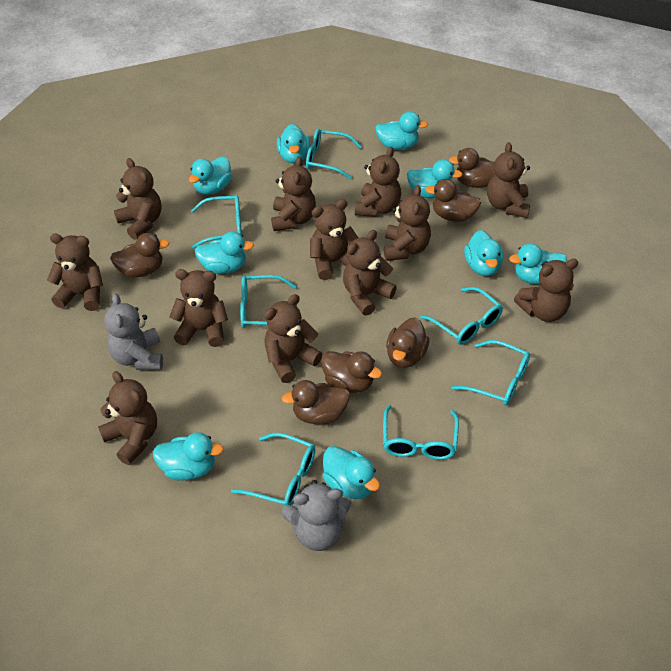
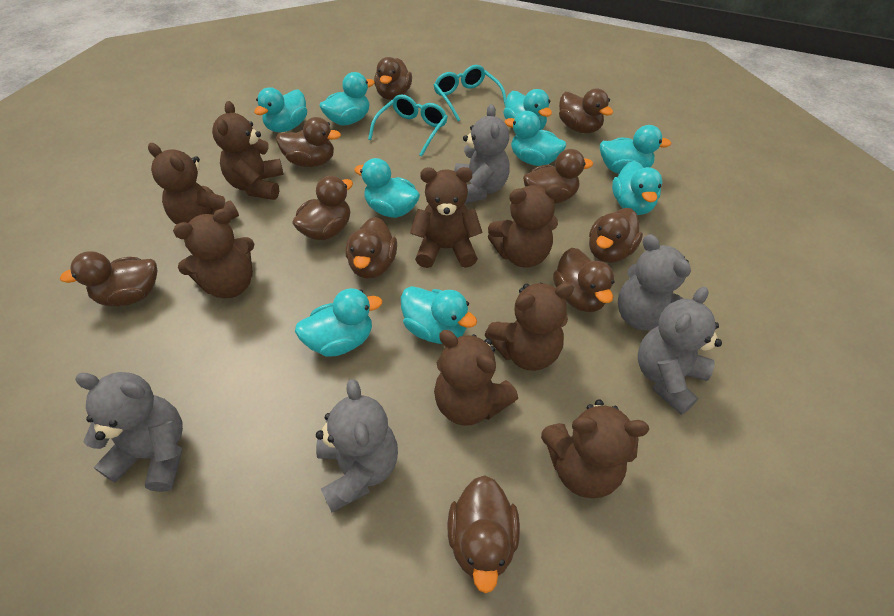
brown duck: [110,233,169,277] [282,380,350,424] [321,351,382,393] [386,317,429,368] [425,179,481,222] [449,148,495,188] = 6 -> [60,251,158,306] [276,117,341,167] [292,176,353,240] [346,217,397,279] [374,57,412,100] [447,475,520,593] [523,149,593,204] [553,248,615,312] [559,89,613,133] [589,208,643,263] = 10
brown teddy bear: [47,234,103,311] [98,371,157,465] [114,158,161,240] [169,269,228,347] [264,294,322,383] [271,156,316,231] [310,199,358,280] [343,230,397,316] [355,147,401,217] [384,185,431,261] [487,142,530,218] [514,259,578,322] = 12 -> [148,143,239,225] [173,209,254,298] [212,101,284,200] [410,167,483,268] [434,330,518,426] [485,282,574,371] [488,184,562,268] [541,399,649,498] = 8
grey teddy bear: [104,293,163,370] [282,480,351,551] = 2 -> [75,372,183,492] [316,379,398,513] [454,104,510,203] [618,234,691,330] [638,287,722,415] = 5
turquoise glasses: [191,195,242,249] [231,433,315,506] [240,275,296,328] [306,129,362,179] [383,405,459,460] [420,287,503,345] [452,340,530,406] = 7 -> [368,94,448,157] [434,65,507,121] = 2

